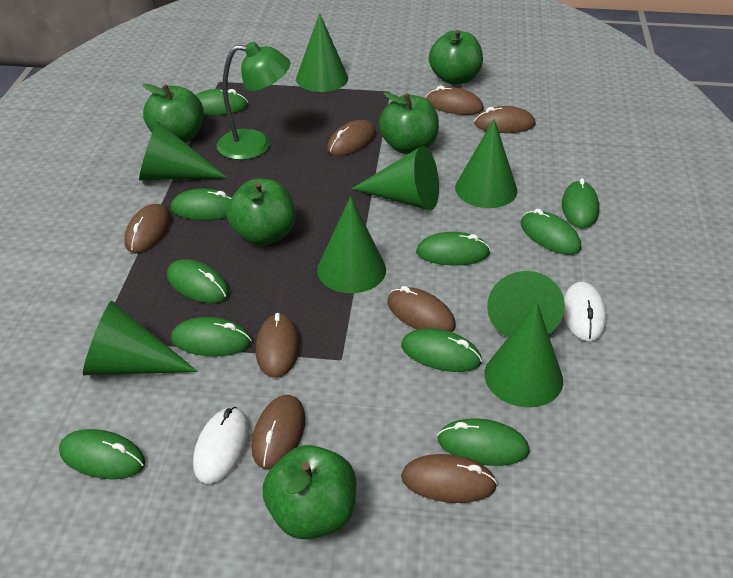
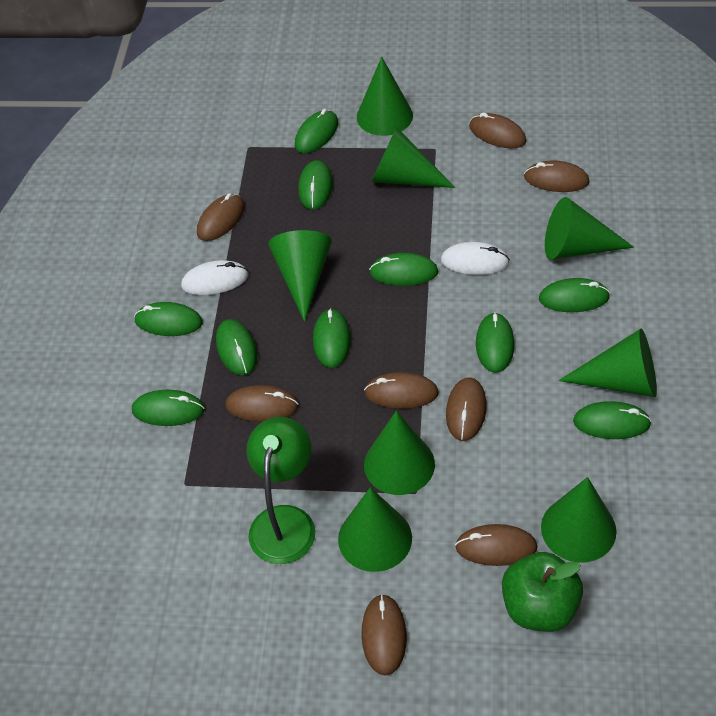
green apple: [142,83,204,143] [227,179,295,246] [262,445,357,539] [379,92,439,154] [429,30,483,85] = 5 -> [502,552,583,632] = 1

